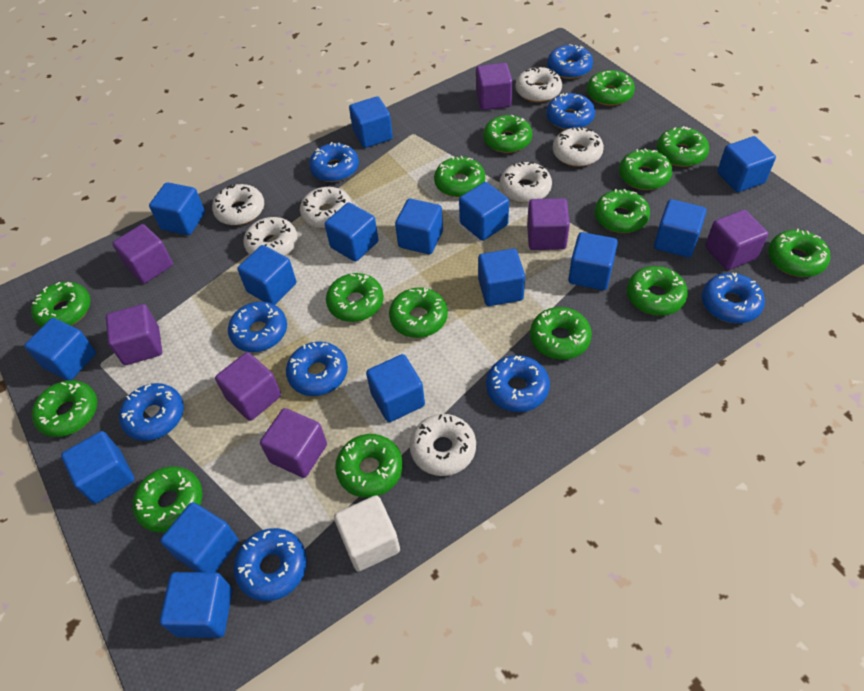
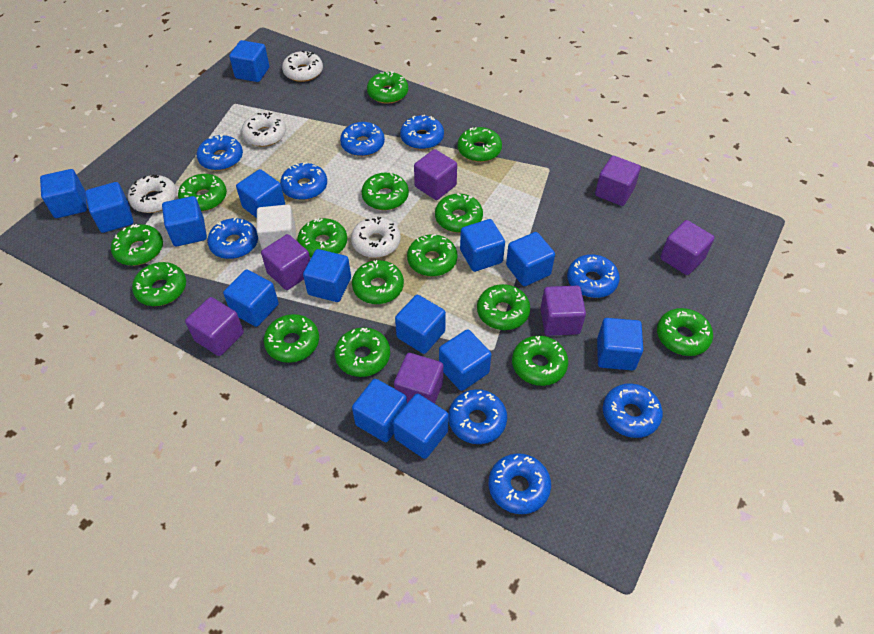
blue cube: [24,318,96,380] [61,431,134,504] [149,182,205,235] [160,502,239,572] [160,572,232,638] [237,245,297,305] [325,202,379,262] [349,96,393,148] [366,354,425,422] [395,199,443,254] [459,182,509,241] [478,248,525,306] [568,232,618,290] [654,199,707,258] [717,136,776,192] = 15 -> [40,169,87,218] [85,182,133,233] [162,196,207,246] [223,270,279,327] [229,40,269,82] [236,169,285,218] [303,249,351,302] [352,379,407,442] [393,394,449,459] [395,295,446,354] [439,329,491,391] [460,219,505,272] [506,232,555,286] [597,318,643,370] = 14
white donut: [212,184,264,225] [243,217,298,256] [300,187,352,229] [410,414,476,476] [500,162,552,203] [516,66,562,102] [553,127,604,167] = 7 -> [128,174,177,213] [241,112,286,147] [282,51,323,82] [351,217,401,258] = 4

